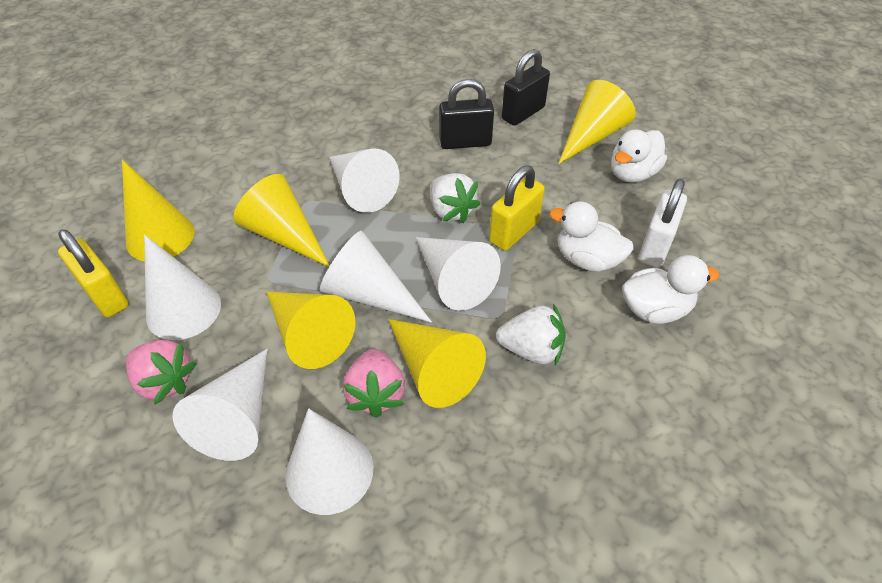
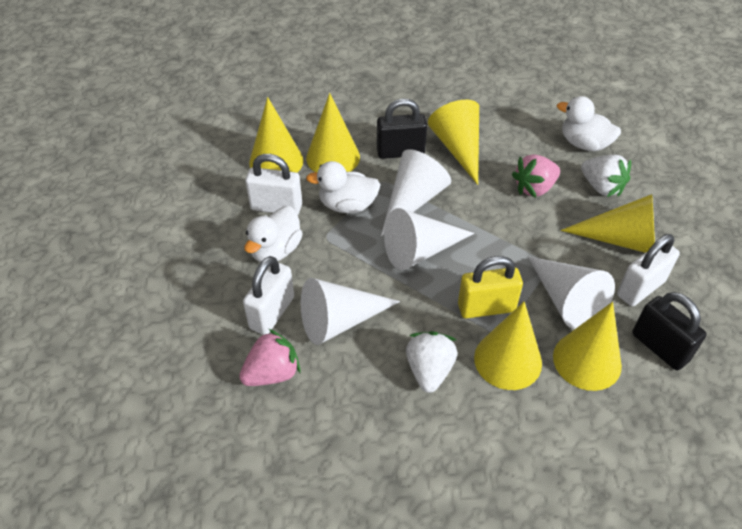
white cone: [144,235,221,340] [173,348,268,461] [285,409,373,515] [320,231,432,323] [329,148,400,213] [415,237,501,311] = 6 -> [301,278,400,345] [381,149,451,236] [384,208,474,270] [528,256,615,329] = 4
white padlock: [639,179,687,267] = 1 -> [243,256,294,335] [245,154,302,214] [617,234,680,306] = 3
yellow cone: [122,160,195,261] [233,174,330,267] [266,292,356,369] [388,319,486,408] [558,80,636,164] = 5 -> [249,97,303,173] [306,93,360,172] [428,100,479,185] [474,301,542,390] [553,302,622,391] [561,194,655,253] = 6
yellow padlock: [58,229,129,317] [489,166,545,251] = 2 -> [458,256,523,318] = 1

